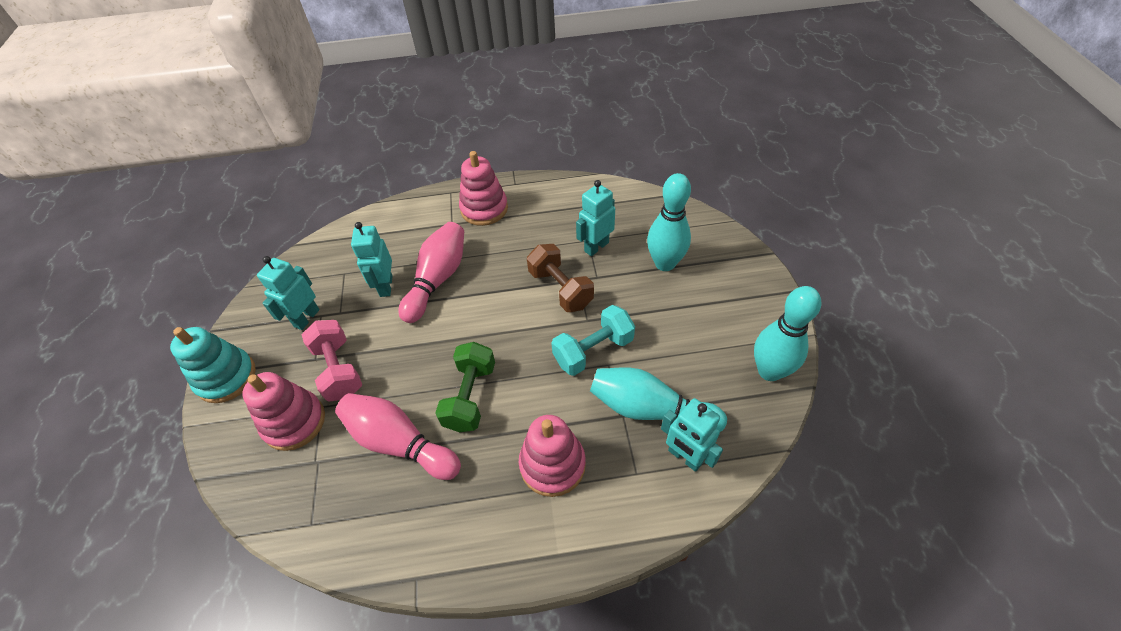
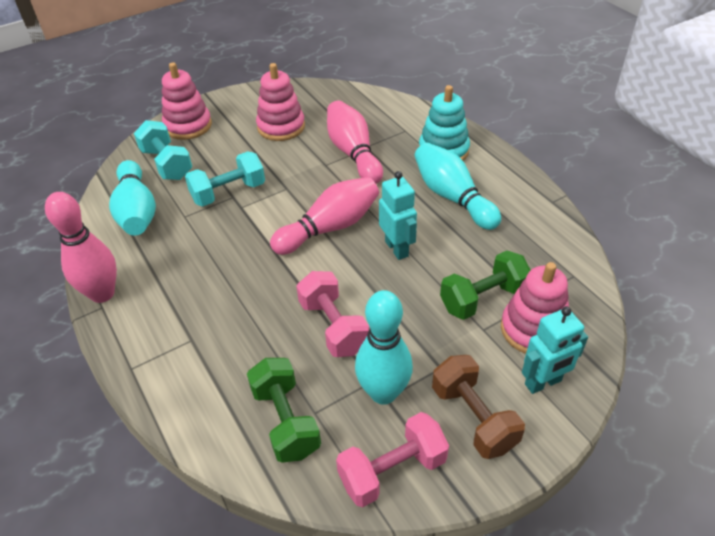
green dumbbell: [435,342,495,432] = 1 -> [247,358,321,463] [440,251,530,320] = 2
pink bowling pin: [335,393,461,480] [398,222,464,323] = 2 -> [45,192,117,303] [270,177,379,255] [327,101,383,184] = 3
pink dumbbell: [301,320,362,402] = 1 -> [296,271,369,357] [336,412,449,507] = 2
turquoise dumbbell: [551,305,635,376] = 1 -> [134,120,192,180] [185,151,265,207] = 2
turquoise robot: [257,256,320,330] [351,222,393,297] [576,180,615,256] [661,398,723,472] = 4 -> [379,171,417,260] [522,306,588,394] = 2

